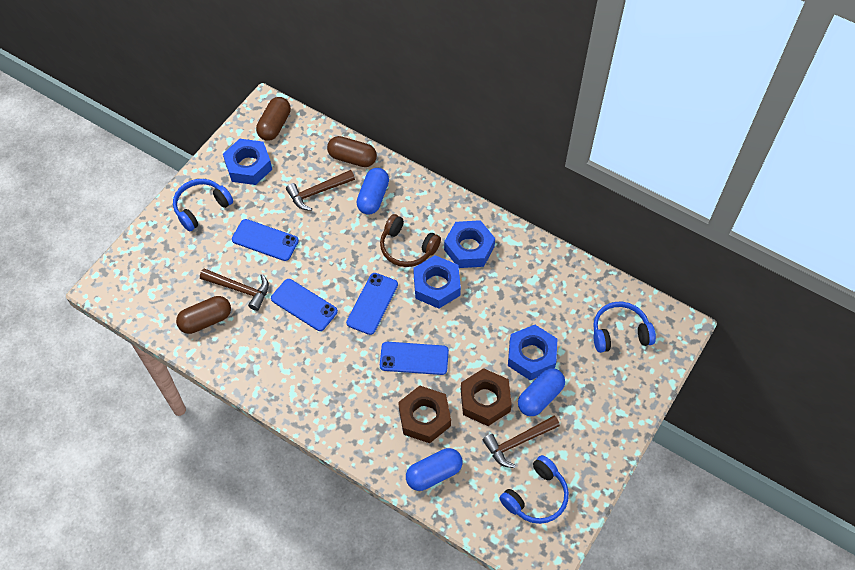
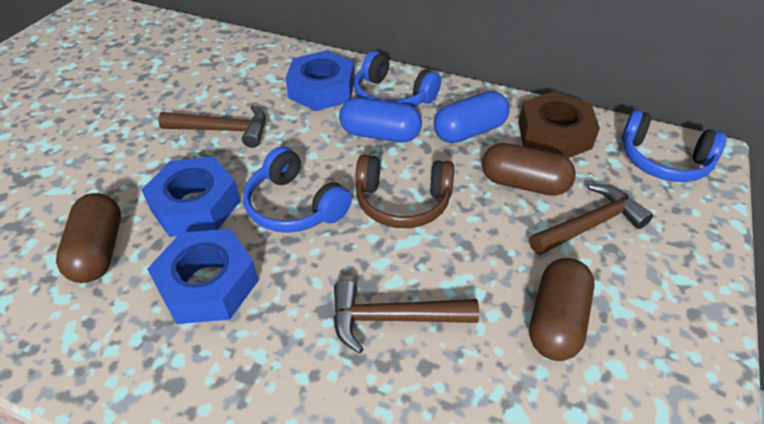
blue capsule: [356,168,389,215] [406,448,463,491] [518,368,565,416] = 3 -> [339,97,422,142] [434,91,510,143] = 2
blue nut: [223,139,272,185] [413,255,461,309] [444,220,495,268] [508,325,557,380] = 4 -> [142,157,241,237] [147,229,259,324] [285,51,355,111] = 3
blue phone: [232,219,299,261] [271,279,338,331] [346,273,398,335] [380,342,449,375] = 4 -> none = 0
brown nut: [398,386,451,443] [461,368,512,426] = 2 -> [518,91,600,158] = 1

